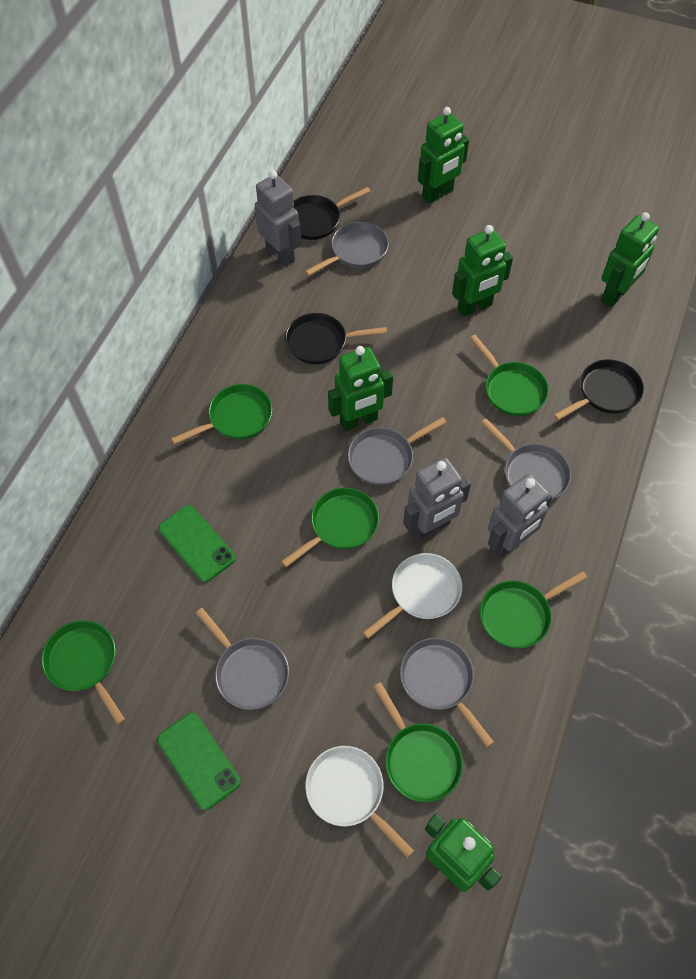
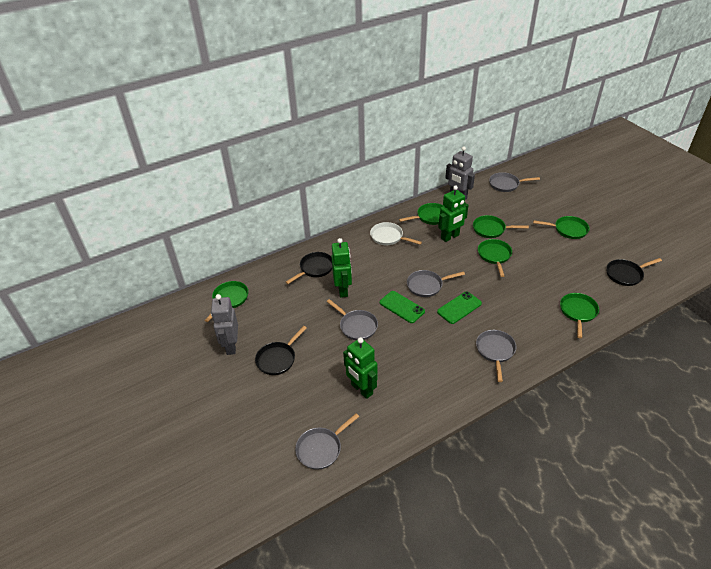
green robot: [328,346,393,431] [418,107,469,204] [425,814,502,892] [452,225,513,317] [601,212,659,307] = 5 -> [331,238,352,298] [343,337,378,399] [438,185,468,242] = 3
grey robot: [255,170,301,267] [403,458,471,541] [488,474,553,558] = 3 -> [211,294,238,355] [445,147,475,200] = 2
white pan: [305,746,414,858] [363,553,462,639] = 2 -> [370,222,422,245] = 1

